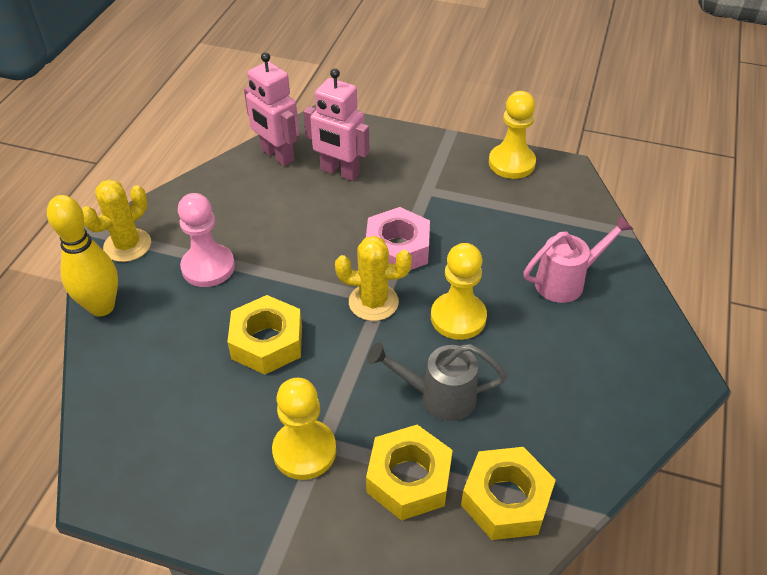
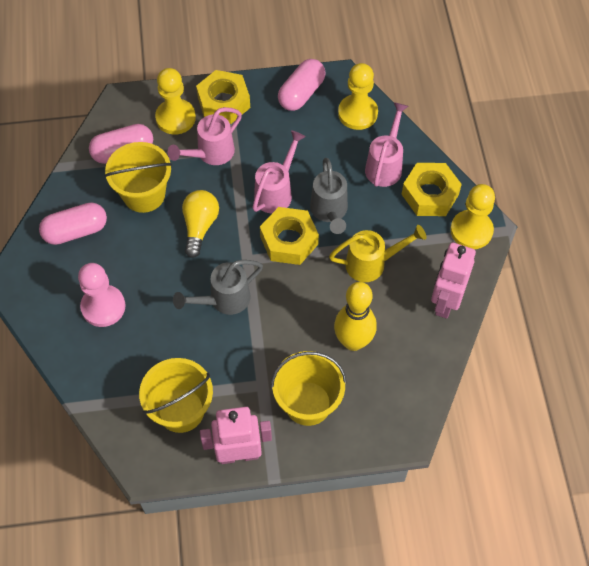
grey watering can: [367,342,507,421] = 1 -> [173,260,263,315] [310,158,348,234] = 2
pink capsule: none = 0 -> [39,202,107,245] [89,124,153,164] [278,59,326,111] = 3
pink nut: [366,207,430,270] = 1 -> none = 0
pink watering can: [523,214,633,303] = 1 -> [168,107,242,165] [252,130,306,214] [365,102,408,187] = 3
yellow bucket: none = 0 -> [104,142,172,213] [139,358,213,433] [271,351,347,426] = 3
yellow cactus: [82,179,151,262] [335,236,412,321] = 2 -> none = 0
yellow light bulb: none = 0 -> [182,190,219,258] = 1
yellow watering can: none = 0 -> [329,225,427,282] = 1

